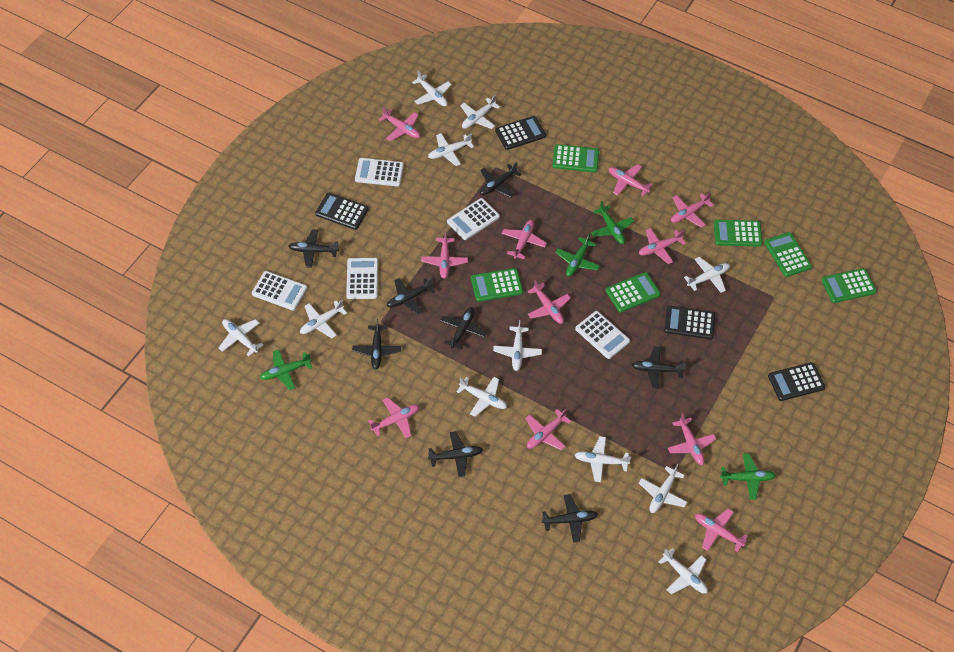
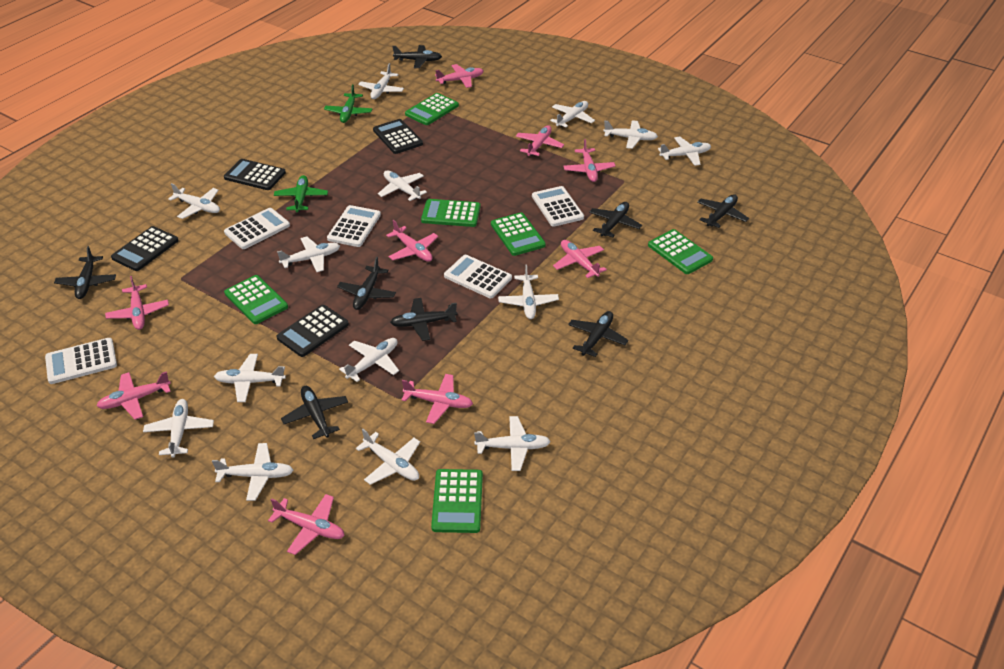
green plane: [260,349,312,390] [555,233,600,277] [591,201,634,244] [720,453,776,500] = 4 -> [274,175,328,212] [324,84,372,123] = 2
pink plane: [368,397,419,438] [379,107,420,141] [421,231,468,279] [501,220,547,259] [525,409,572,450] [528,280,571,324] [608,164,653,197] [639,228,686,264] [668,413,716,465] [671,192,714,228] [695,508,748,552] = 11 -> [97,371,171,420] [105,276,169,330] [268,494,345,555] [386,220,438,262] [401,374,473,424] [435,64,484,88] [516,125,564,156] [553,240,607,278] [563,139,616,182] = 9
white plane: [219,319,263,357] [300,300,347,338] [412,71,452,106] [428,133,474,166] [457,377,507,417] [460,95,500,129] [493,320,542,371] [575,436,631,482] [639,464,687,513] [658,548,708,594] [684,257,730,293] = 11 -> [143,399,214,458] [168,183,220,219] [212,443,293,501] [214,354,286,402] [277,236,340,272] [339,338,399,382] [356,429,420,485] [358,63,404,99] [378,170,427,201] [474,416,551,471] [498,264,559,319] [550,101,595,127] [603,120,658,149] [658,136,711,166] = 14

